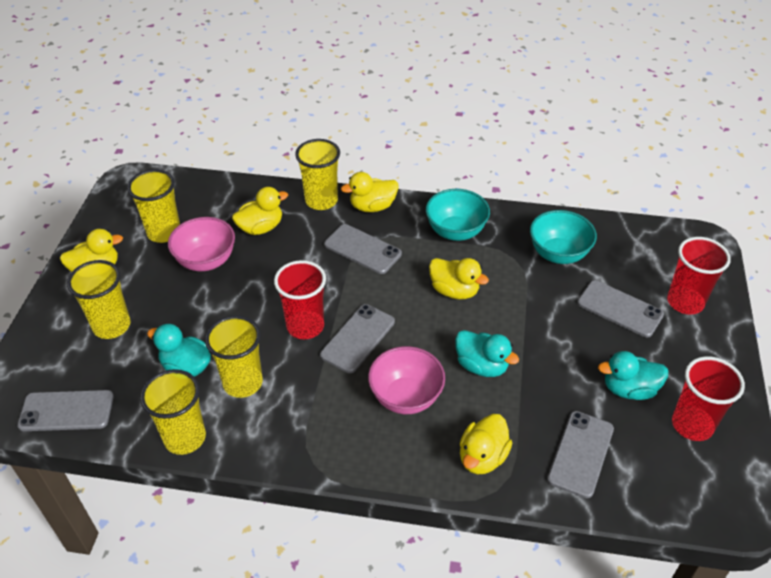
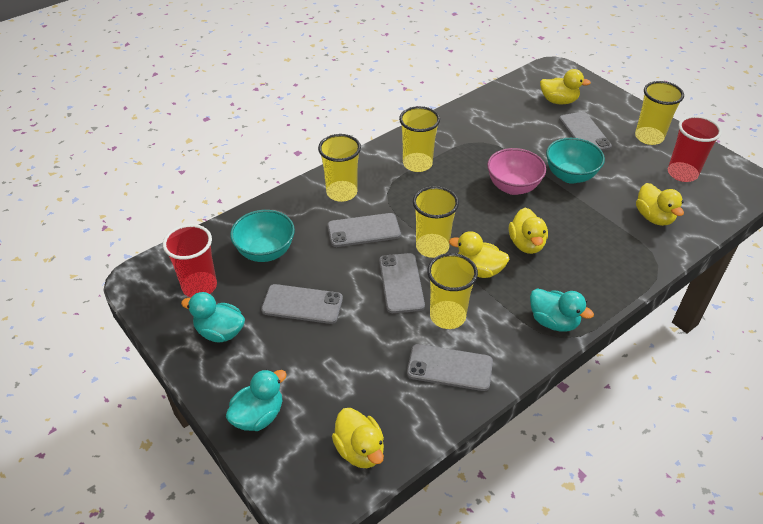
pink bowl: [168,217,235,271] [368,346,445,414] = 2 -> [487,148,546,195] = 1
red cup: [274,260,326,339] [667,237,731,315] [672,356,745,441] = 3 -> [163,224,217,297] [668,116,722,182] = 2

